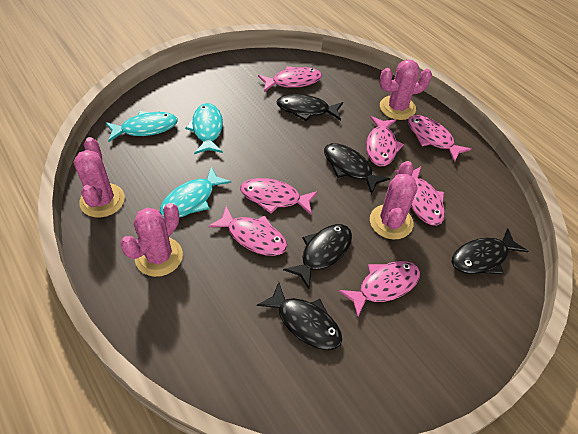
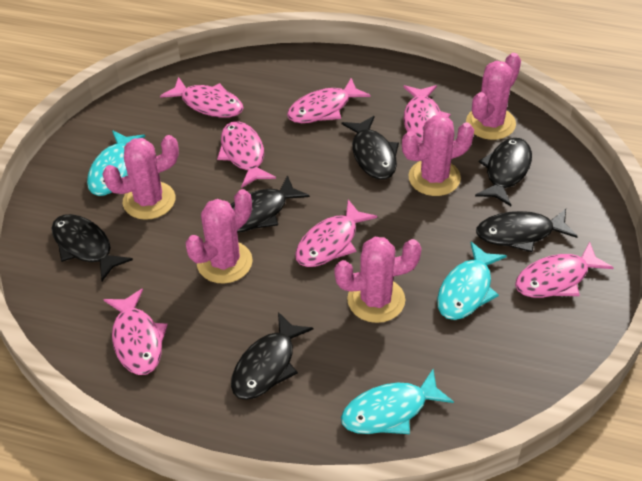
black fish: [257,282,342,350] [276,94,343,121] [283,224,352,289] [324,143,390,195] [452,228,528,274] = 5 -> [51,214,133,281] [231,175,310,233] [231,312,314,400] [342,116,399,180] [475,138,532,206] [476,209,578,252] = 6
pink cactus: [73,137,125,218] [120,203,183,277] [370,161,417,240] [379,59,432,120] = 4 -> [103,135,179,220] [185,189,253,284] [334,237,421,323] [402,115,474,196] [466,53,521,140] = 5

